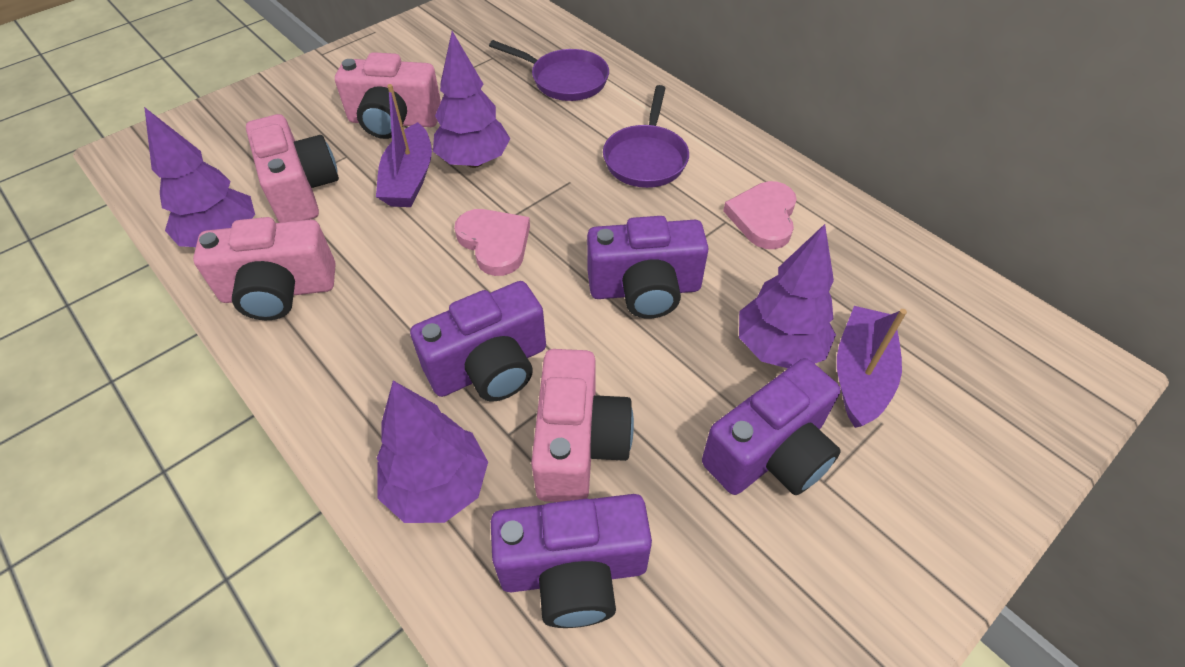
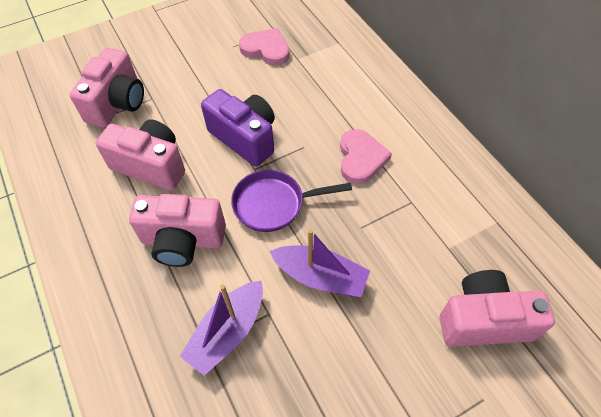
purple camera: [410,281,546,402] [491,494,652,628] [587,216,709,318] [702,358,841,495] = 4 -> [201,89,275,167] = 1
purple pan: [489,40,609,101] [603,85,689,188] = 2 -> [231,170,352,232] = 1
purple tree: [144,107,255,247] [377,381,488,523] [433,31,510,168] [739,224,836,368] = 4 -> none = 0

